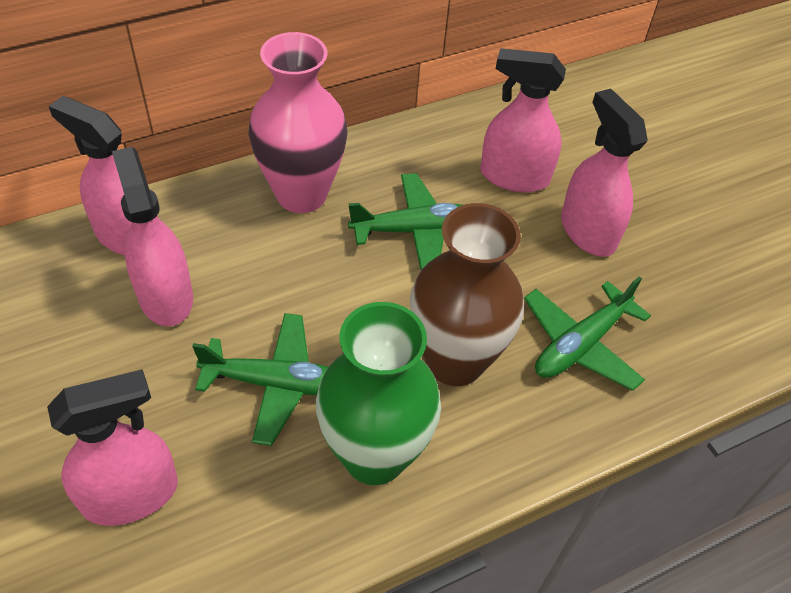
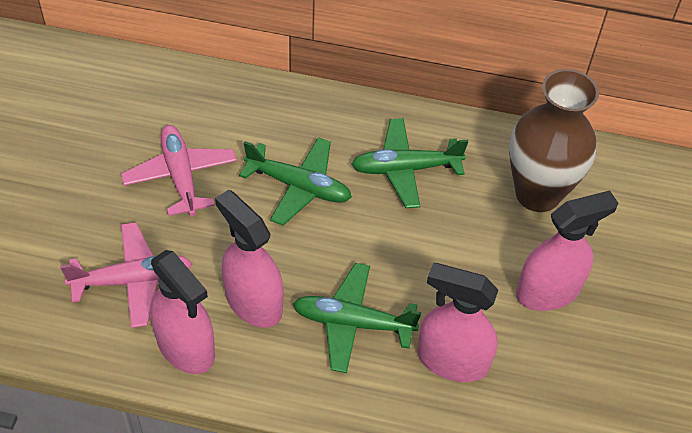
green vase: [316,302,441,485] = 1 -> none = 0
pink plane: none = 0 -> [60,222,192,328] [121,125,237,216] = 2
pink spray bottle: [47,369,178,526] [49,96,158,256] [112,147,193,326] [480,48,566,193] [561,88,647,257] = 5 -> [150,250,215,374] [215,190,283,328] [417,263,498,382] [516,191,618,311] = 4
pink vase: [249,32,348,213] = 1 -> none = 0

